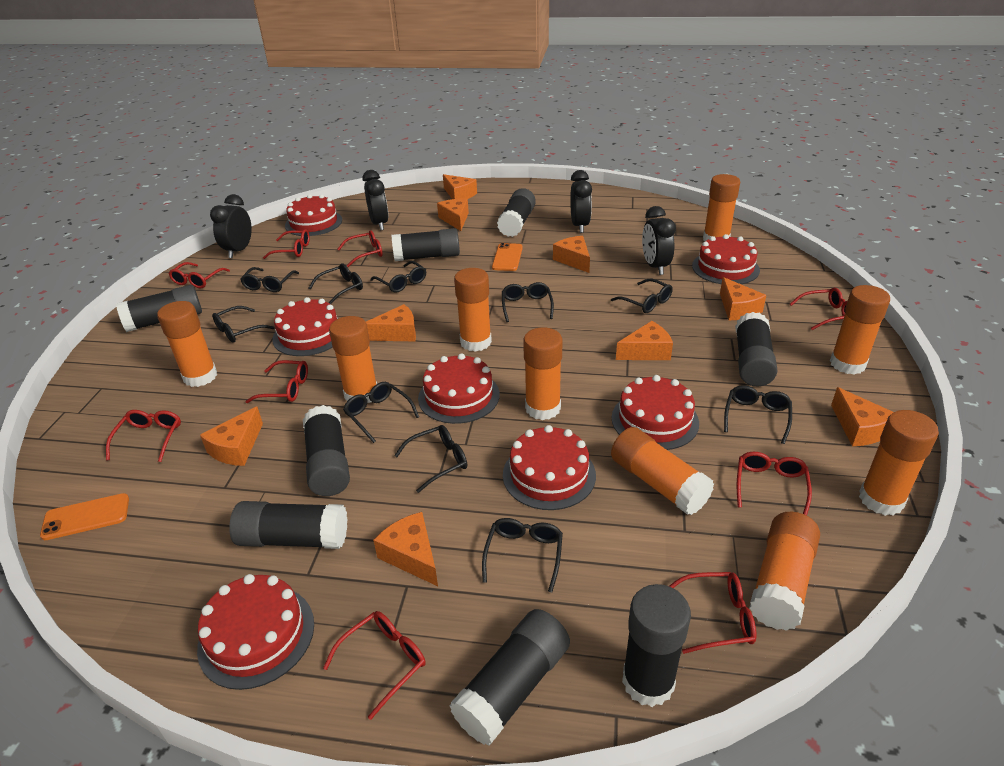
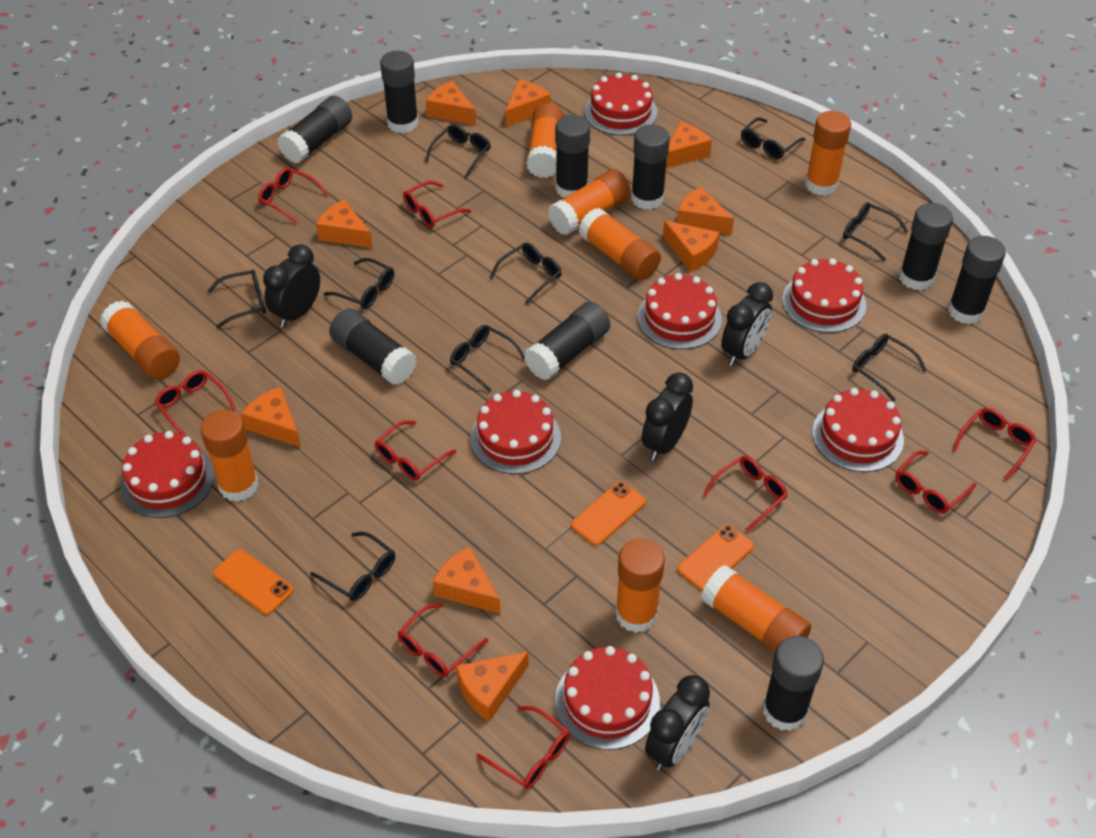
black glasses: [212,306,274,343] [240,267,299,292] [309,263,363,304] [343,382,419,443] [370,261,426,293] [394,425,467,493] [482,518,563,592] [502,282,554,322] [611,279,673,313] [724,385,792,444] = 10 -> [207,270,266,329] [310,532,395,601] [324,258,394,309] [425,124,491,178] [450,325,525,392] [489,243,562,305] [741,117,805,159] [843,202,908,261] [852,333,927,402] = 9
black glue stick: [116,285,202,332] [229,501,348,549] [303,405,350,496] [392,228,460,261] [449,609,570,746] [497,188,536,237] [622,584,691,707] [735,312,777,386] = 8 -> [277,96,352,163] [329,308,417,385] [380,51,419,134] [524,302,610,380] [555,115,590,197] [631,125,670,210] [763,636,824,731] [899,203,953,290] [948,236,1006,324] = 9
orange glue stick: [157,301,217,387] [329,316,377,403] [454,268,492,352] [523,327,563,420] [611,427,714,515] [703,174,740,241] [749,512,820,631] [830,285,890,375] [859,410,939,516] = 9 -> [100,300,180,379] [201,409,259,502] [526,103,565,178] [548,169,631,235] [579,208,661,281] [615,539,665,633] [701,565,811,652] [805,111,851,196] = 8
orange phone: [40,493,129,540] [492,243,523,271] = 2 -> [213,549,293,615] [571,481,646,546] [677,524,754,591] = 3

